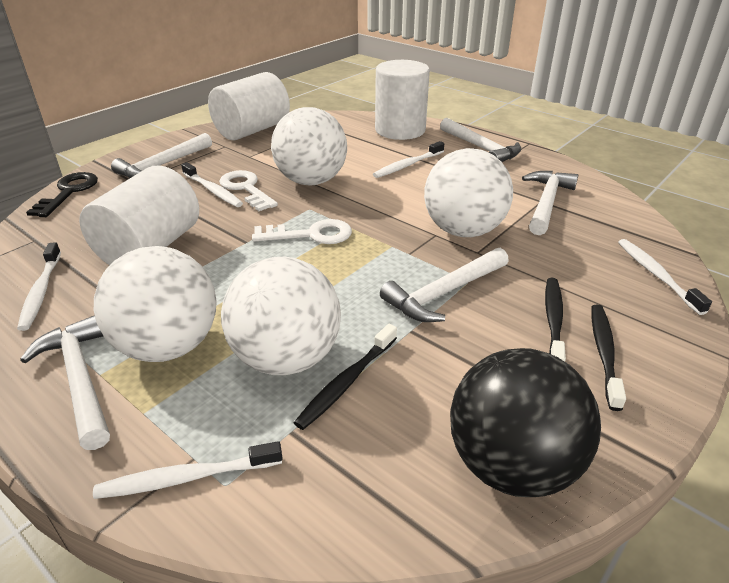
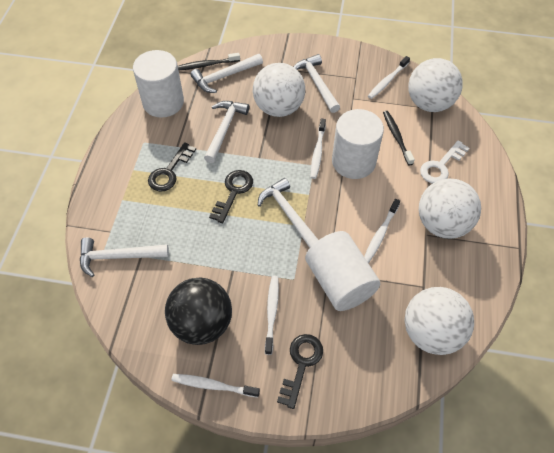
black key: [26,172,98,217] = 1 -> [148,142,196,192] [209,170,253,223] [277,334,323,409] = 3
black toothbrush: [294,324,397,430] [545,278,566,362] [592,304,626,411] = 3 -> [178,53,240,70] [383,111,415,165] = 2
white key: [219,170,278,211] [252,219,352,244] = 2 -> [420,140,470,183] = 1

